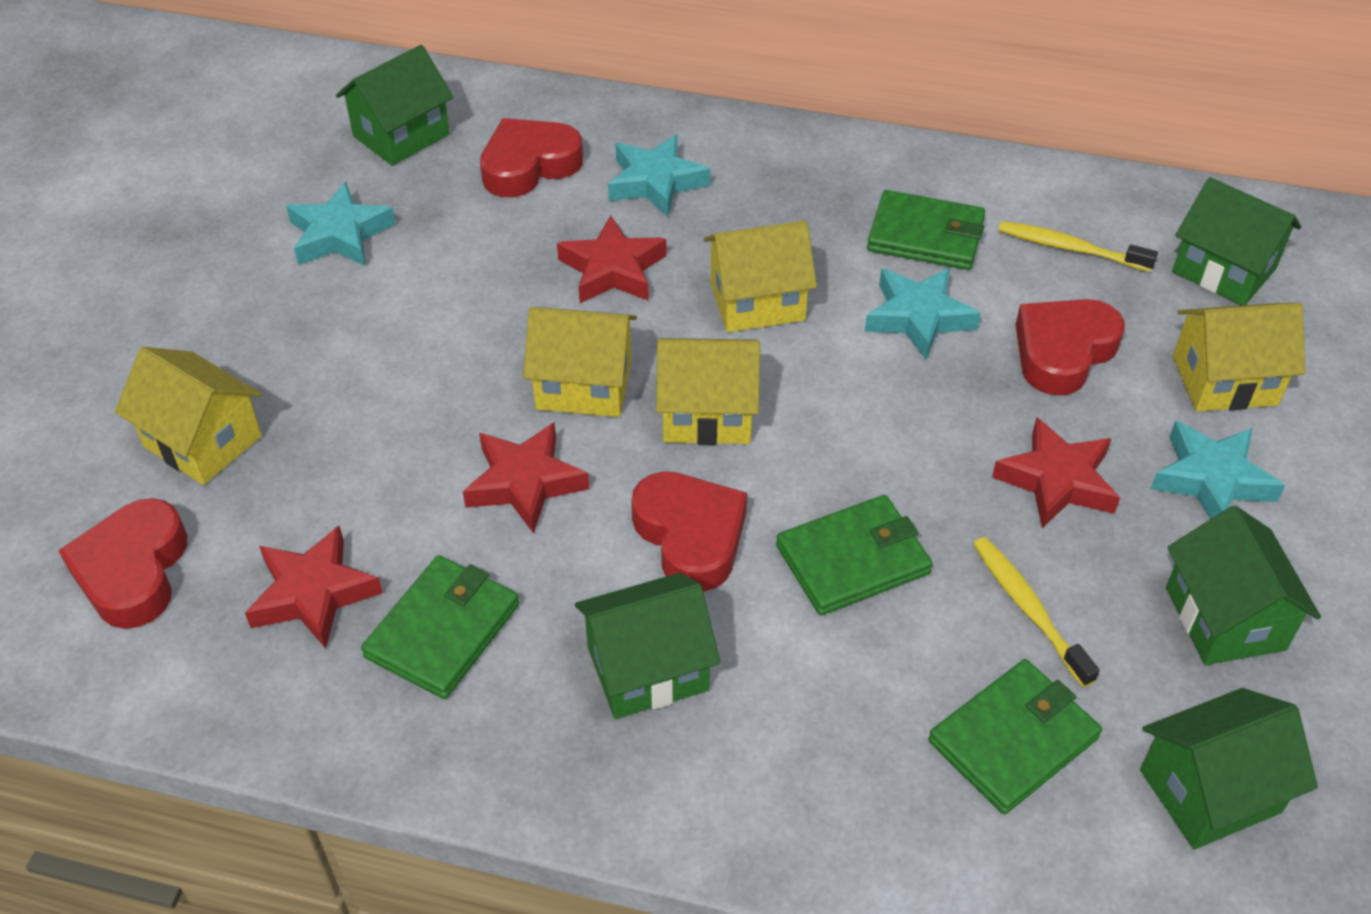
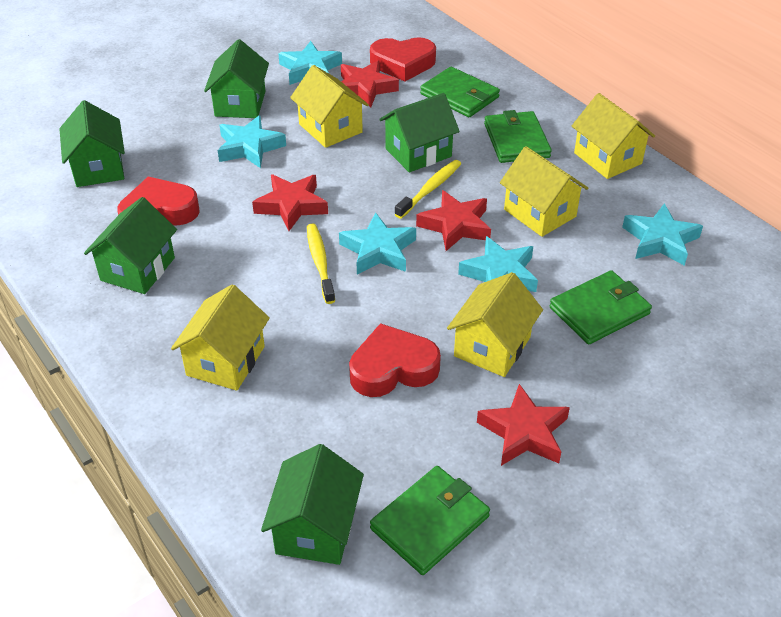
red heart: [58,498,187,629] [480,118,583,197] [631,471,747,592] [1015,299,1125,396] = 4 -> [118,177,200,226] [349,323,441,397] [370,37,436,82] = 3
turquoise star: [286,182,396,266] [608,135,710,217] [865,268,981,360] [1151,421,1285,519] = 4 -> [218,115,286,168] [278,41,342,85] [339,212,416,274] [458,236,538,292] [622,203,703,266] = 5

